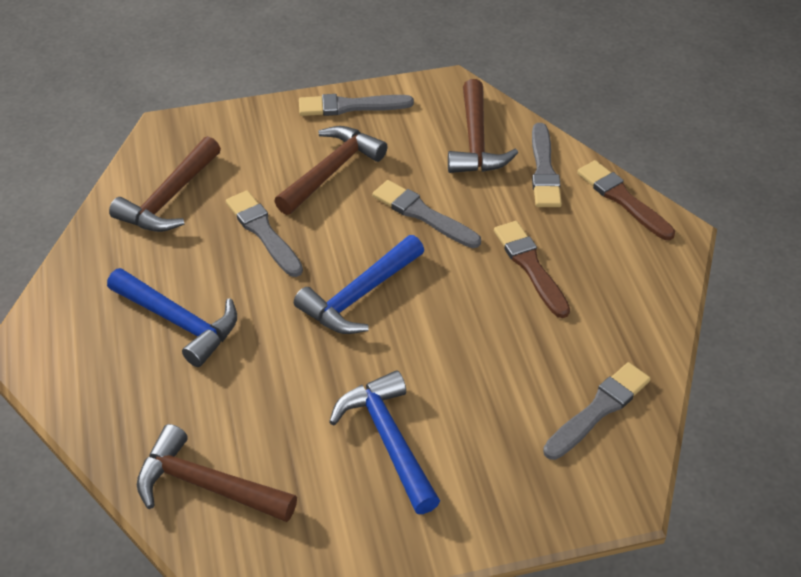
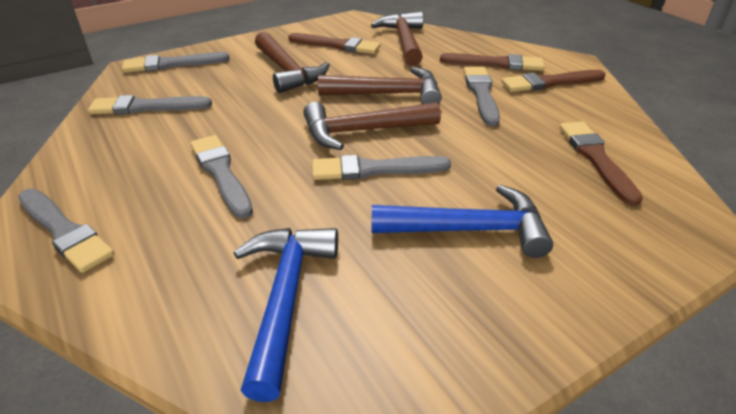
blue hammer: [107,268,237,367] [294,235,424,334] [329,370,440,514] = 3 -> [234,228,338,402] [372,185,553,258] = 2
brown brush: [494,221,570,318] [577,160,675,240] = 2 -> [288,33,380,54] [440,53,544,71] [502,70,606,92] [559,122,643,206] = 4
grey brush: [226,190,303,277] [299,94,414,116] [372,180,481,248] [532,123,562,207] [543,362,651,460] = 5 -> [18,189,114,273] [88,95,212,115] [122,52,230,73] [190,135,253,219] [312,155,451,180] [464,67,500,126] = 6

